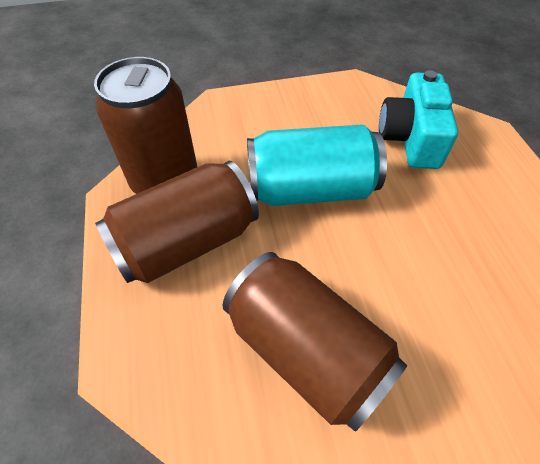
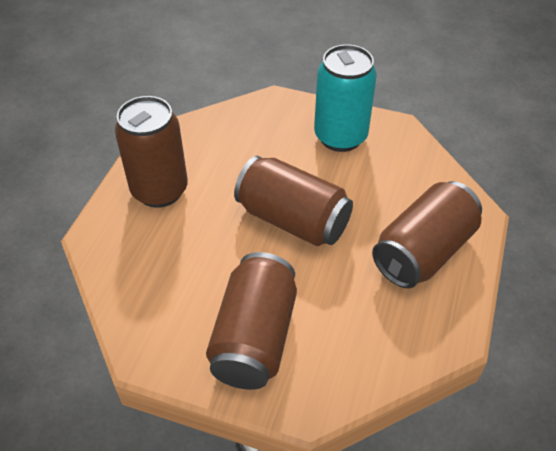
brown can: [94,57,197,194] [95,161,259,283] [223,252,407,432] = 3 -> [115,96,188,208] [206,252,297,390] [234,156,353,246] [372,181,482,288] = 4
turquoise camera: [379,70,458,169] = 1 -> none = 0

